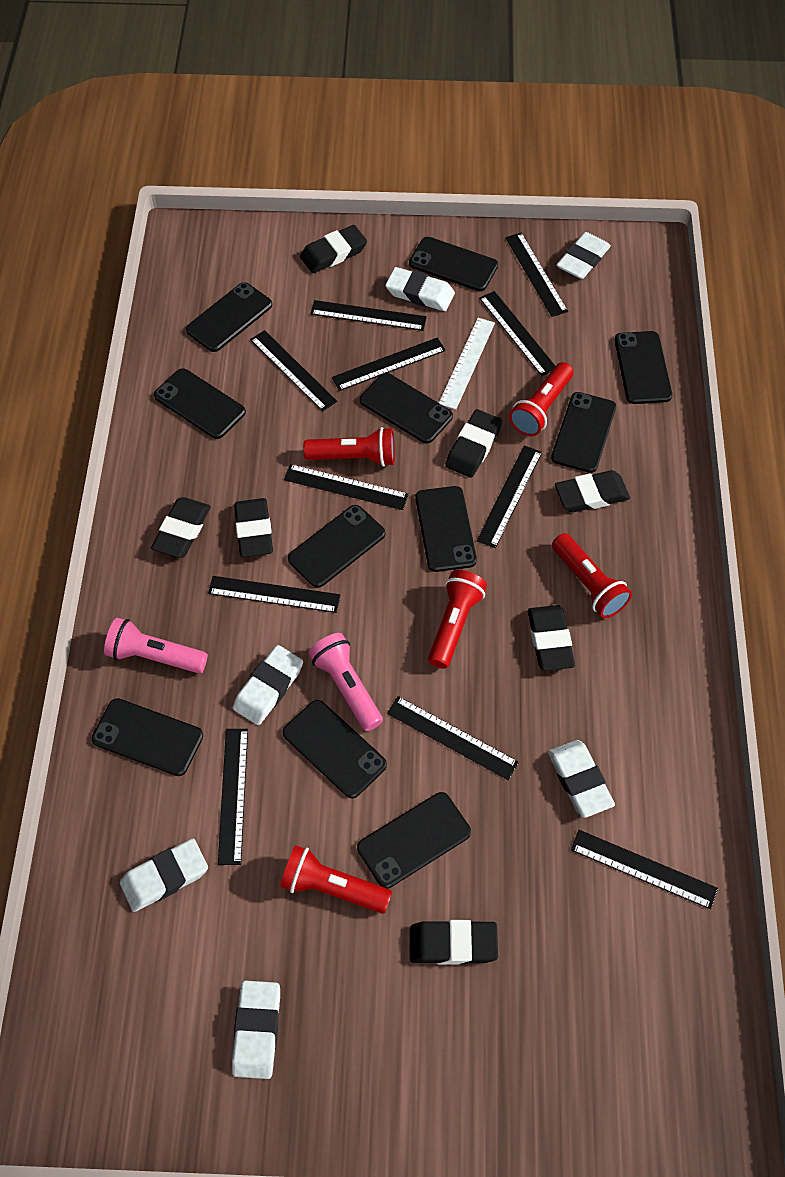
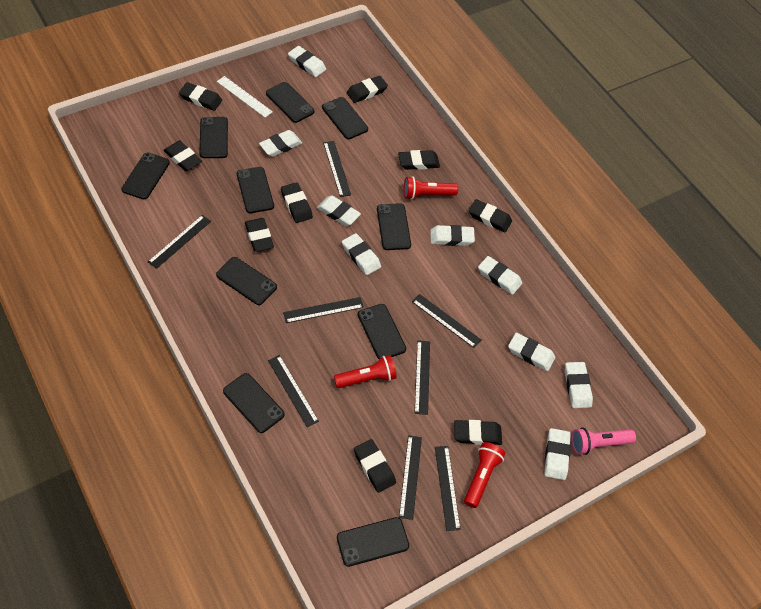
black eraser: [151,497,211,558] [234,498,273,557] [300,225,367,273] [410,920,498,965] [445,409,502,478] [528,605,575,671] [555,470,630,512] = 7 -> [163,141,202,171] [179,82,222,111] [245,218,274,252] [281,182,313,223] [347,76,388,103] [354,439,396,493] [398,150,440,170] [454,420,502,445] [469,199,512,232] = 9
black phone: [92,698,203,776] [154,368,246,439] [186,282,272,352] [283,700,387,799] [288,505,385,588] [357,792,471,889] [360,373,453,444] [409,237,498,291] [415,486,477,572] [551,392,616,473] [614,331,672,404] = 11 -> [121,152,170,199] [199,117,228,158] [216,257,277,305] [223,373,285,433] [237,167,274,213] [266,82,314,123] [322,97,368,139] [337,517,409,567] [358,304,406,359] [377,203,411,250] = 10
black ruler: [208,576,340,613] [218,729,248,865] [250,330,337,411] [284,464,409,510] [310,300,427,331] [332,337,446,391] [387,696,519,780] [477,445,542,548] [479,291,555,376] [505,233,568,317] [571,830,718,909] = 11 -> [148,215,211,269] [268,355,319,427] [283,297,364,323] [323,141,351,197] [399,435,422,520] [412,294,481,348] [415,340,430,415] [435,446,461,531] = 8
pink flashlight: [104,618,208,674] [308,633,383,731] = 2 -> [572,427,636,455] = 1
red flashlight: [280,845,392,914] [303,427,395,467] [428,570,487,668] [509,362,573,436] [552,533,632,618] = 5 -> [334,355,397,388] [404,176,458,200] [464,442,505,508] = 3
white eraser: [120,838,208,912] [232,981,280,1079] [233,645,303,725] [385,267,455,311] [548,740,615,818] [556,232,611,279] = 6 -> [259,130,302,157] [288,46,326,77] [317,195,361,226] [342,233,381,275] [430,225,475,246] [478,256,522,295] [508,333,555,371] [545,428,571,480] [565,362,593,408] = 9

